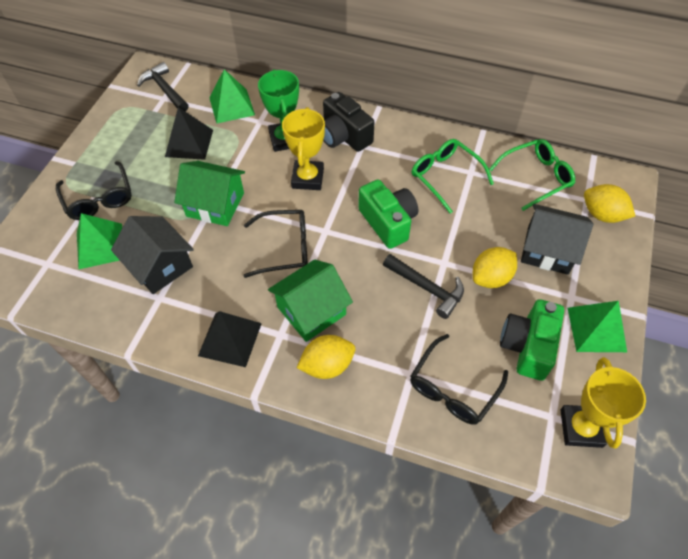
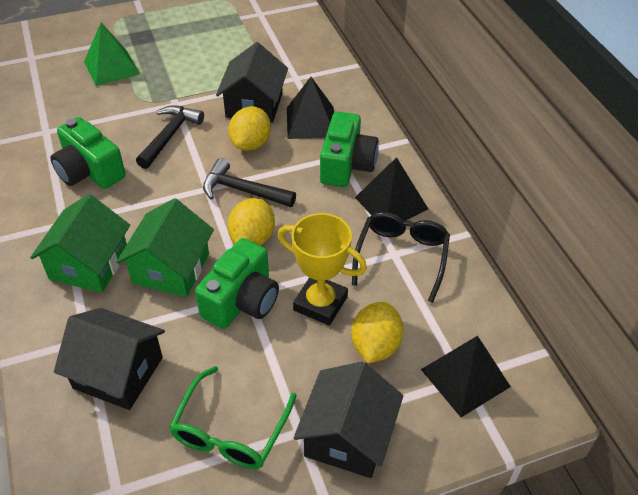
black camera: [323,92,375,152] = 1 -> none = 0
black glasses: [56,161,132,220] [244,210,308,278] [410,334,508,425] = 3 -> [352,212,450,303] = 1
black house: [111,216,194,294] [521,204,594,275] = 2 -> [54,308,165,410] [216,42,288,123] [294,362,403,478] = 3
black pyramid: [165,107,213,160] [198,311,262,367] = 2 -> [287,77,334,139] [355,157,428,221] [421,336,511,417] = 3
green camera: [358,180,418,249] [500,299,564,381] = 2 -> [50,117,126,189] [195,238,279,329] [320,112,379,187] = 3
green glasses: [412,139,494,214] [489,139,575,211] = 2 -> [169,366,297,469] = 1
green pyramid: [77,213,122,269] [209,69,255,123] [567,301,627,352] = 3 -> [84,23,140,86] = 1
green trophy: [258,69,299,152] = 1 -> none = 0
yellow trophy: [282,107,325,190] [561,357,646,449] = 2 -> [278,213,367,326] = 1

